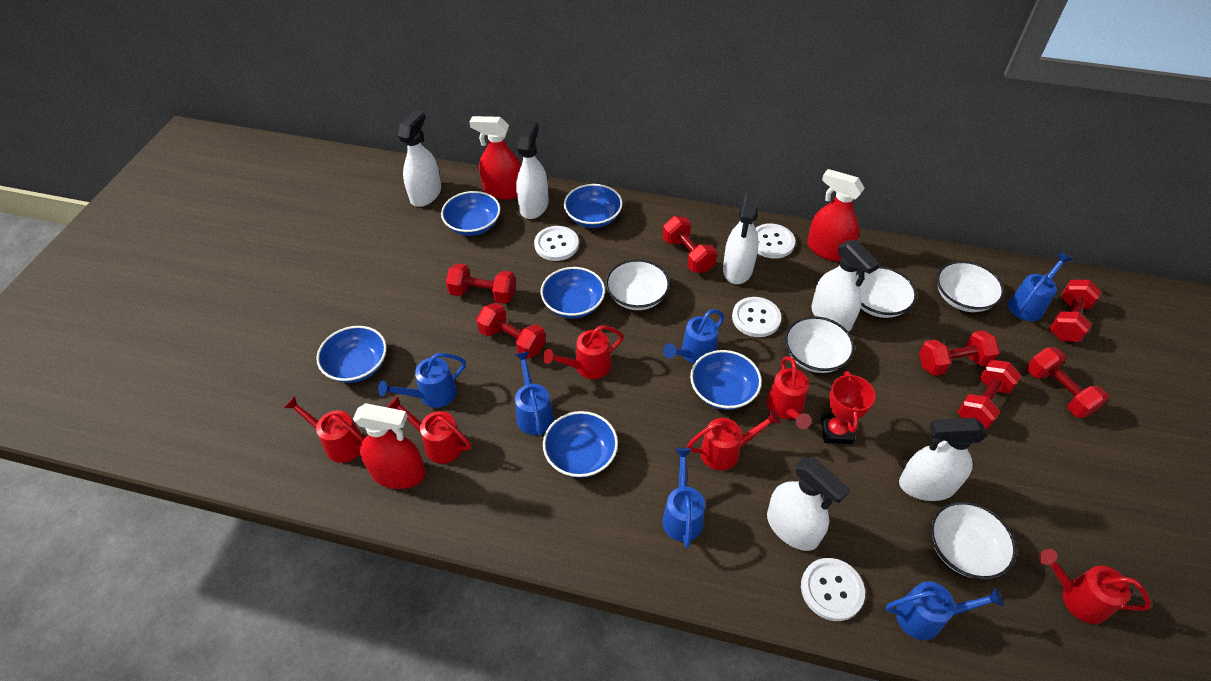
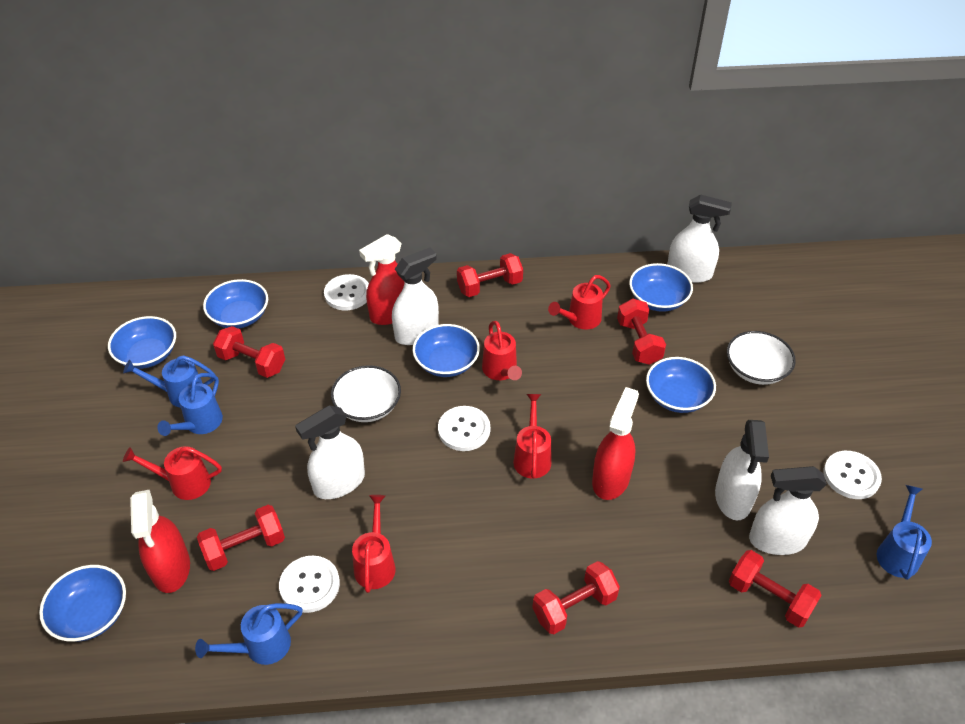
blue watering can: [378,353,466,408] [515,351,554,436] [662,448,705,548] [663,309,724,364] [886,581,1004,640] [1008,253,1072,321] = 6 -> [123,355,215,408] [157,373,223,436] [195,603,303,665] [877,485,932,580] = 4
red dumbbell: [446,263,516,304] [476,303,546,359] [662,216,717,273] [919,330,1000,376] [957,360,1021,429] [1027,347,1109,418] [1050,280,1101,342] = 7 -> [197,505,285,571] [213,326,285,378] [457,253,523,297] [532,561,620,634] [617,298,666,365] [729,550,822,628] = 6
red trophy: [821,371,876,444] = 1 -> none = 0
red watering can: [284,396,364,463] [387,396,471,464] [543,325,624,379] [687,410,780,471] [767,356,812,429] [1039,549,1151,624] = 6 -> [123,446,222,500] [352,495,396,593] [482,321,522,380] [513,394,551,479] [548,275,611,330] = 5
white bowl: [606,259,670,310] [785,316,855,373] [856,266,917,318] [930,501,1017,579] [937,261,1004,312] = 5 -> [331,365,401,422] [727,331,796,385] = 2
white spray bottle: [398,110,441,207] [516,121,549,219] [723,192,759,284] [767,457,850,551] [811,240,880,332] [899,418,987,501] = 6 -> [295,405,365,499] [392,247,439,345] [667,194,732,283] [715,420,769,520] [749,466,827,555] = 5

